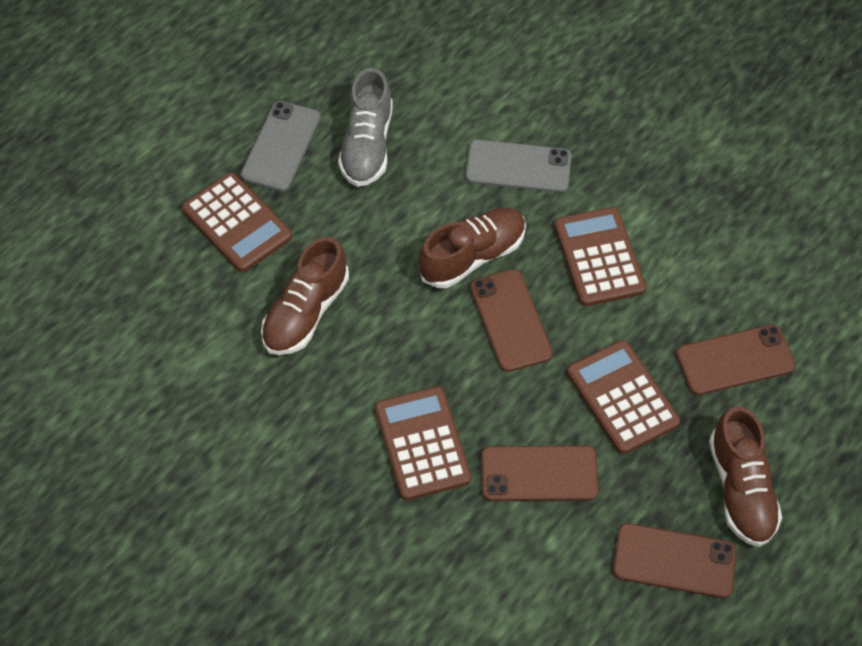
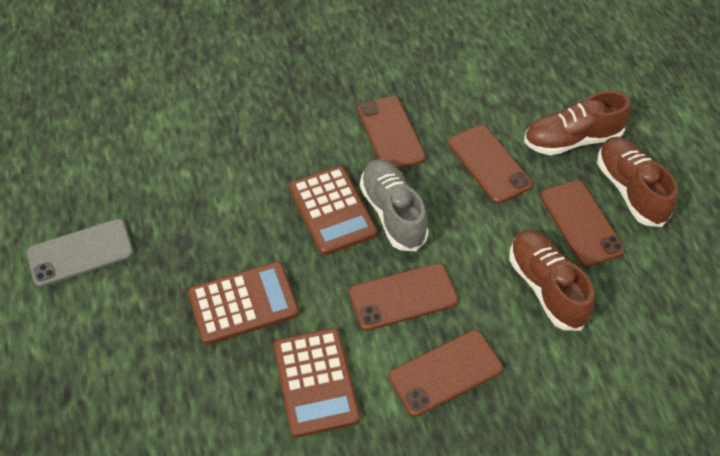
brown calculator: [182,172,292,272] [375,386,471,501] [554,207,646,306] [567,340,680,454] = 4 -> [188,262,299,345] [273,328,360,437] [289,166,377,255] = 3
brown phone: [470,269,553,372] [481,446,599,501] [613,523,737,598] [676,324,796,395] = 4 -> [349,263,458,331] [357,96,426,169] [388,330,503,417] [448,125,533,204] [540,180,625,267] = 5
grey phone: [241,101,321,192] [465,139,572,193] = 2 -> [27,219,134,287] = 1

